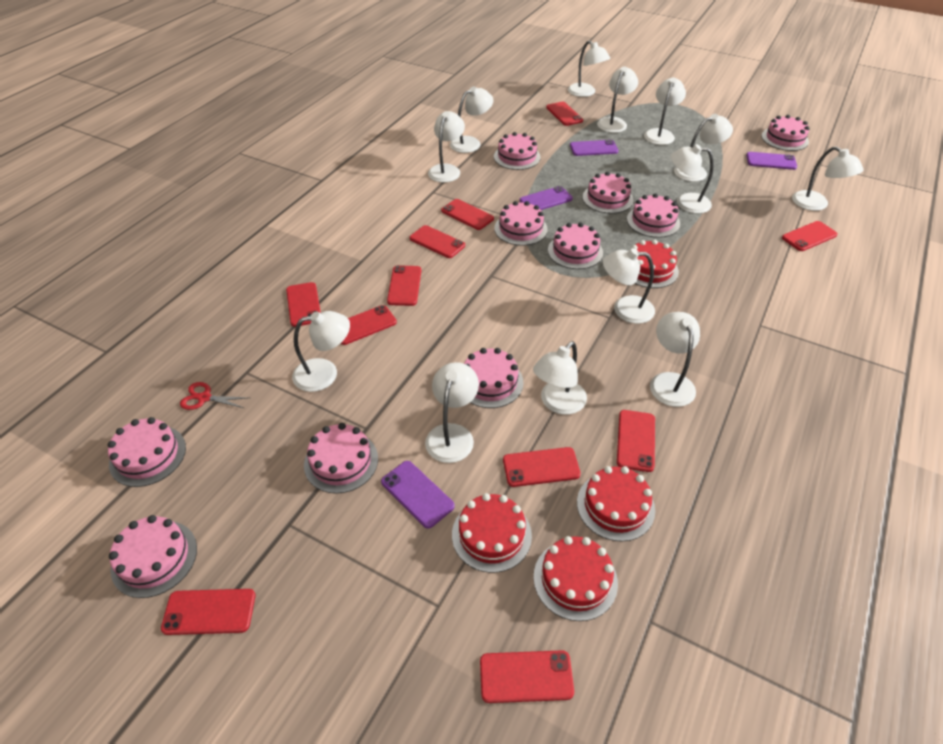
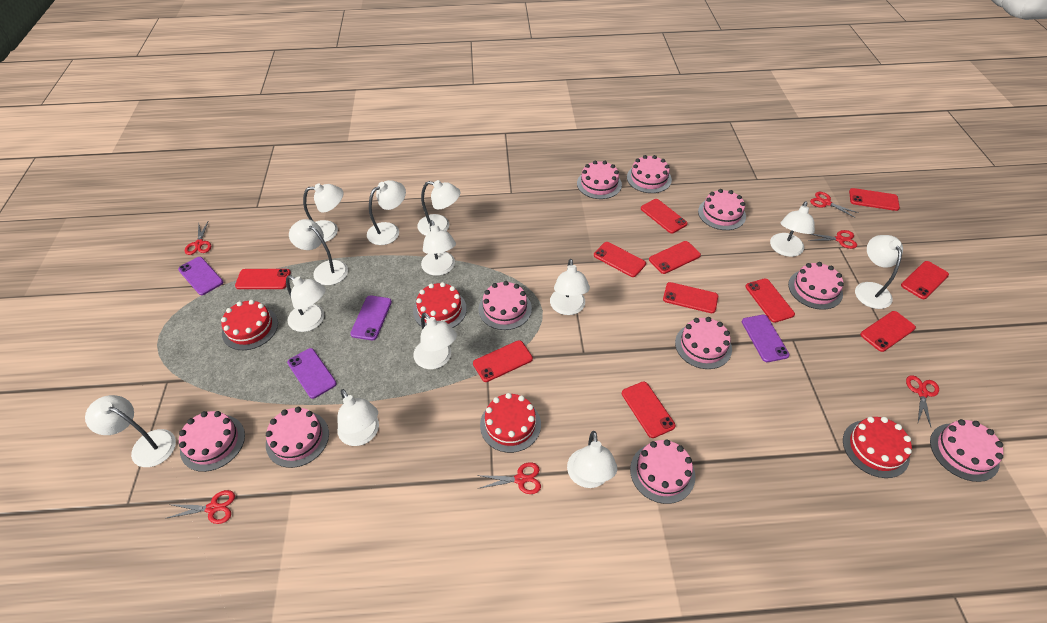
red scissors: [180,382,248,410] = 1 -> [167,490,235,524] [185,220,211,255] [477,462,541,494] [808,230,857,249] [810,192,859,218] [906,375,939,427] = 6

